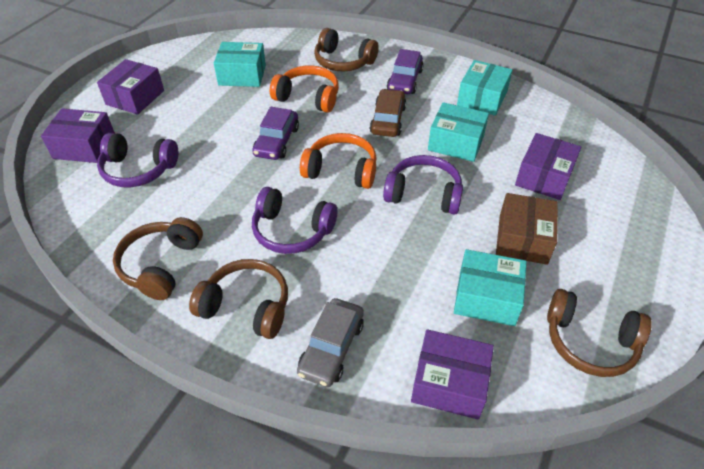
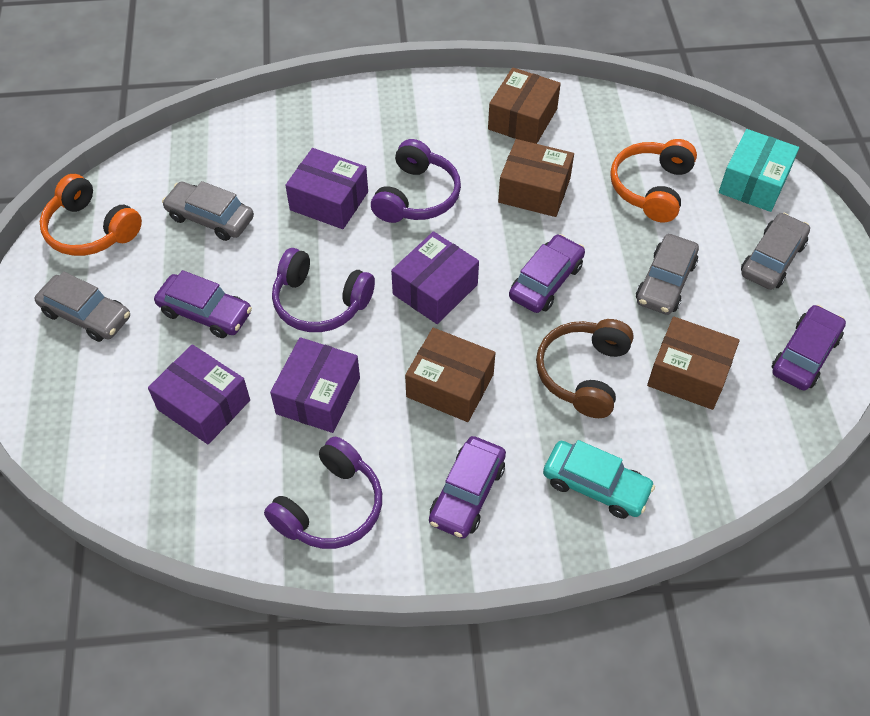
brown box: [496,193,558,265] = 1 -> [405,328,496,422] [488,67,561,144] [498,139,574,217] [647,317,740,410] = 4
brown car: [370,89,406,137] = 1 -> none = 0
brown headphones: [113,217,203,300] [189,259,288,339] [314,28,379,71] [547,289,652,377] = 4 -> [536,319,634,418] = 1
grey car: [297,298,364,387] = 1 -> [35,272,130,342] [162,181,254,241] [636,234,699,315] [741,213,810,290] = 4
purple car: [252,107,299,160] [387,49,424,94] = 2 -> [154,270,252,338] [429,436,506,539] [509,234,585,313] [772,305,846,391] = 4
turquoise box: [214,42,266,87] [428,102,489,162] [454,249,527,326] [457,60,513,116] = 4 -> [719,129,799,212] = 1
turquoise car: none = 0 -> [543,440,655,519] = 1

